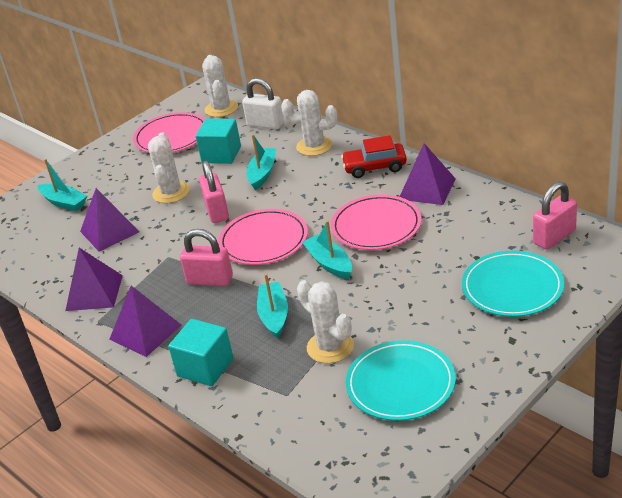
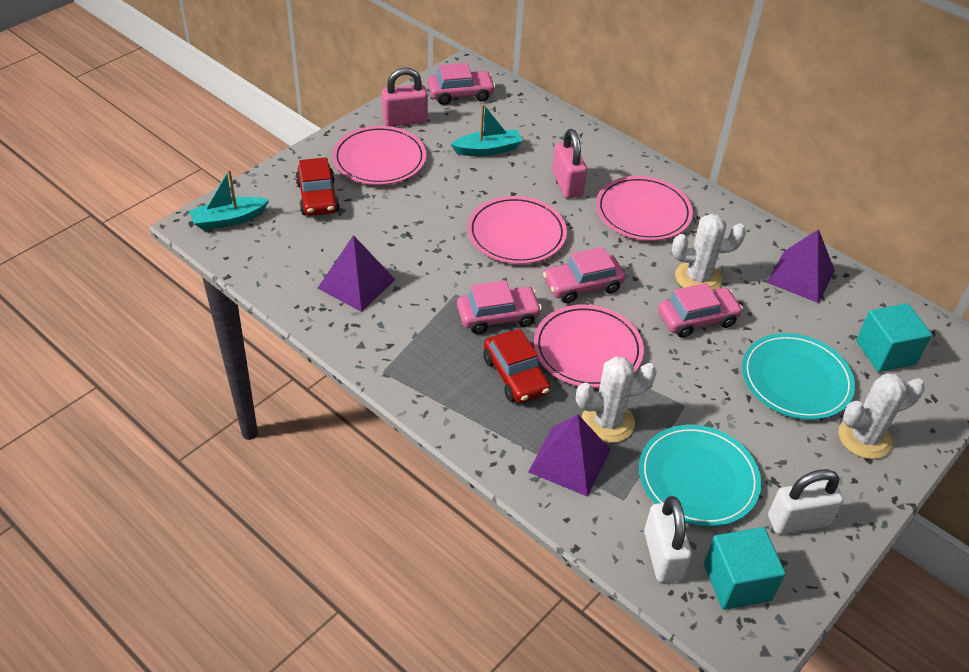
pink car: none = 0 -> [427,63,496,105] [457,280,542,334] [543,247,625,303] [658,283,743,338] = 4
pink padlock: [180,229,233,286] [199,161,229,223] [533,182,577,250] = 3 -> [382,68,428,126] [552,129,587,199] = 2
pink plate: [133,112,205,153] [218,209,308,265] [331,195,421,250] = 3 -> [333,126,426,185] [468,196,567,264] [534,305,644,388] [596,176,693,241] = 4
purple pyramid: [65,248,123,311] [80,188,139,252] [109,286,181,357] [400,143,456,205] = 4 -> [318,235,396,312] [528,414,611,497] [766,229,835,303] = 3
red car: [341,135,407,178] = 1 -> [296,157,340,216] [483,329,550,403] = 2
turquoise boat: [38,159,87,211] [247,134,276,190] [257,274,288,339] [302,220,352,279] = 4 -> [189,169,269,230] [450,103,522,156] = 2
white cactus: [148,132,190,203] [202,55,238,117] [281,90,337,156] [297,280,354,363] = 4 -> [576,356,657,443] [672,214,746,290] [838,373,925,459] = 3
white padlock: [242,78,284,129] = 1 -> [644,496,692,583] [768,469,844,534] = 2

